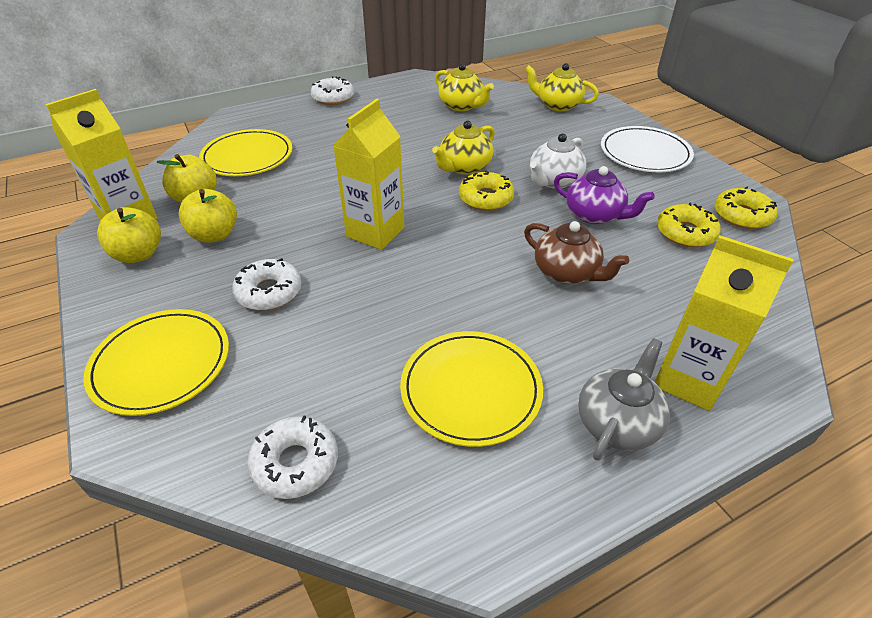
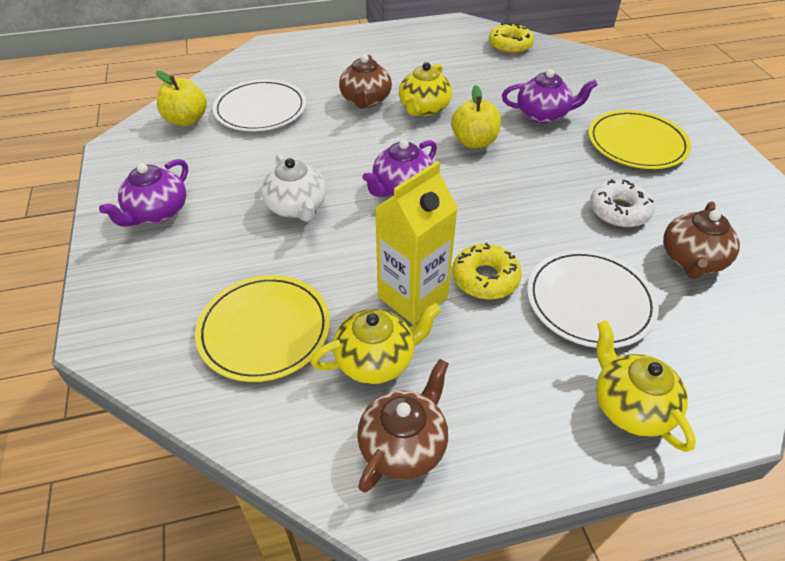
brown teapot: [524,221,629,284] = 1 -> [339,54,392,109] [357,359,449,493] [663,201,740,279] = 3
grey teapot: [578,338,670,461] = 1 -> none = 0
purple teapot: [554,166,655,224] = 1 -> [99,159,188,227] [362,139,437,197] [502,69,598,123] = 3
white donut: [232,258,301,310] [247,415,338,499] [311,76,354,105] = 3 -> [590,179,654,227] = 1
white plate: [601,126,694,172] = 1 -> [213,79,306,131] [527,250,659,348] = 2
yellow apple: [97,207,161,263] [157,154,217,203] [179,189,237,243] = 3 -> [156,71,207,126] [451,85,501,149] = 2
yellow carton: [46,89,157,220] [333,99,404,250] [655,235,794,411] = 3 -> [375,161,458,324] = 1
yellow donut: [459,170,514,211] [657,202,721,247] [714,186,778,229] = 3 -> [452,243,522,299] [489,22,534,54] = 2
yellow plate: [83,309,229,416] [199,129,292,176] [400,331,543,447] = 3 -> [195,275,330,382] [588,110,691,169] = 2

